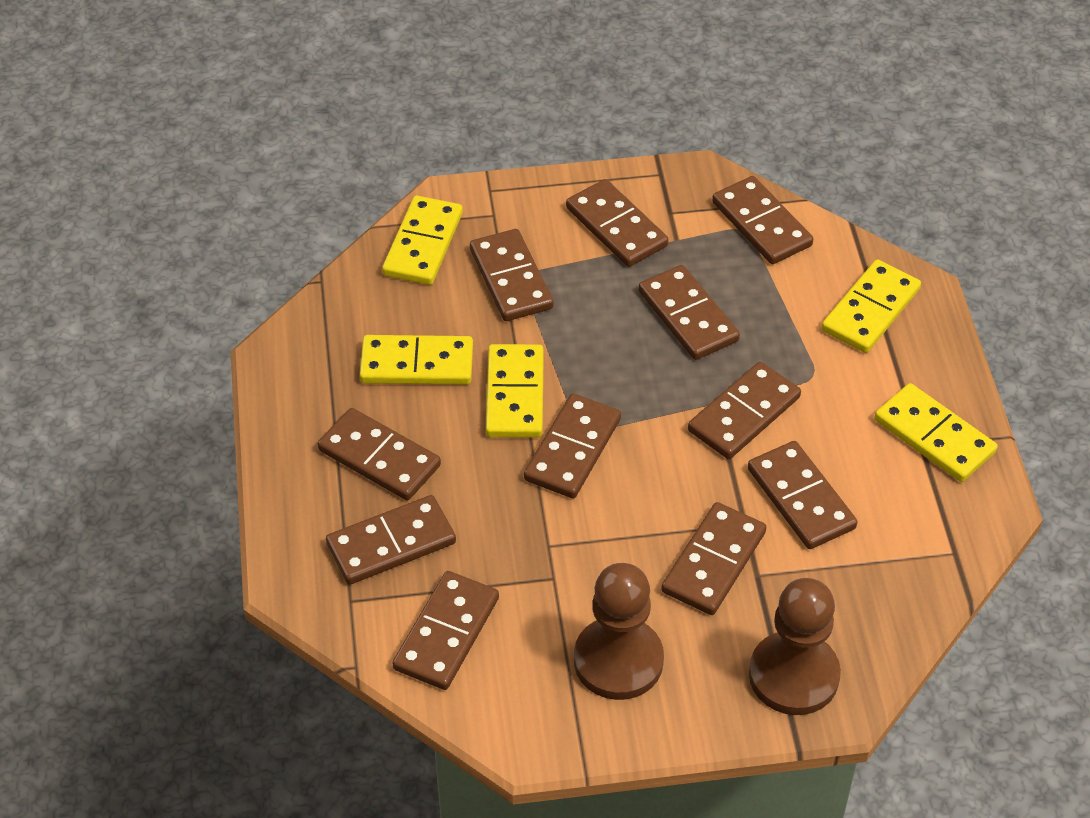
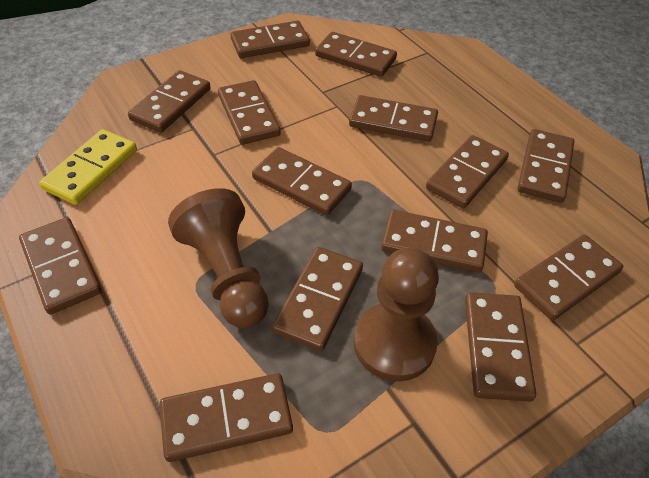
brown domino: [318,408,441,500] [326,495,456,585] [392,571,499,690] [470,229,554,321] [524,393,621,498] [566,179,669,267] [638,265,740,360] [661,502,766,615] [688,362,801,459] [712,176,813,264] [748,441,857,549] = 11 -> [19,217,101,315] [128,70,211,133] [160,373,293,462] [218,80,281,145] [230,21,310,58] [252,147,352,216] [272,247,363,351] [315,32,397,77] [349,95,438,141] [381,210,488,272] [426,135,509,208] [465,292,536,402] [514,235,623,320] [517,129,574,203] = 14
yellow domino: [359,335,473,385] [382,196,463,285] [485,344,544,438] [821,259,921,353] [874,383,997,482] = 5 -> [39,129,137,205] = 1

